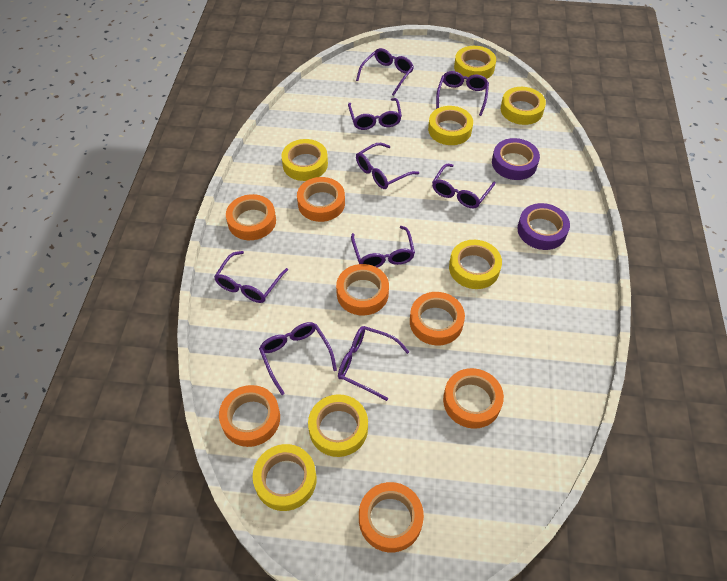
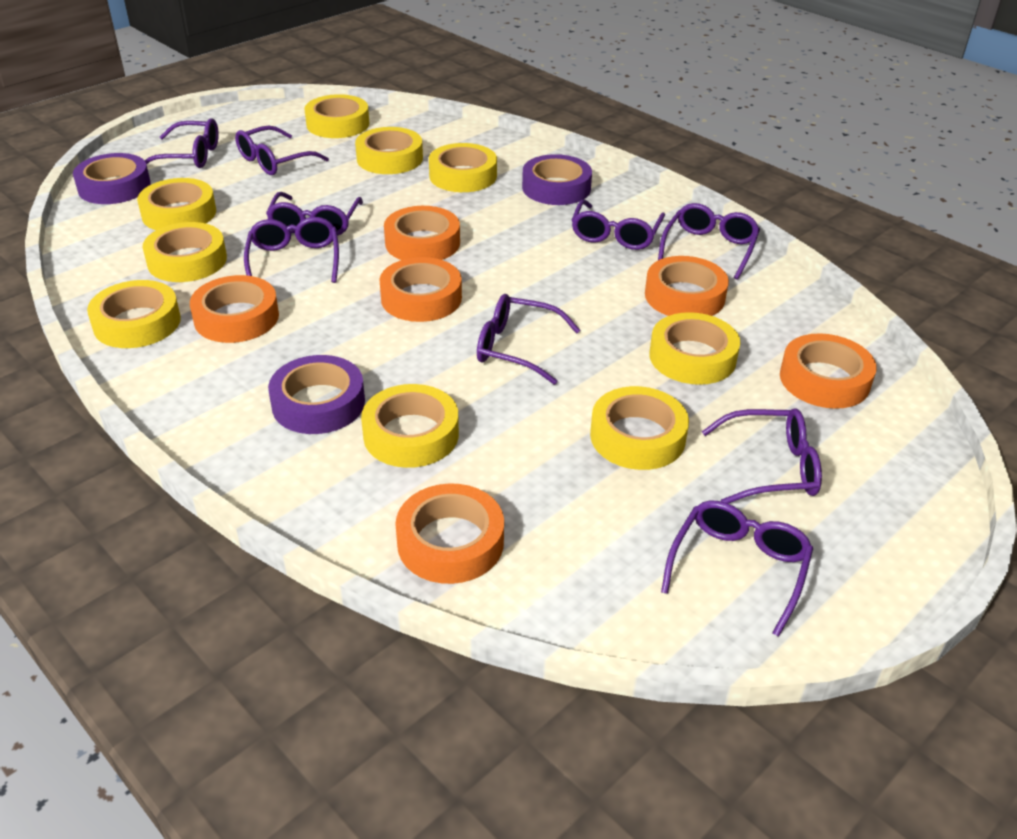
orange tape: [219,385,280,447] [226,194,276,240] [297,177,345,222] [336,264,389,316] [359,482,424,552] [410,292,465,345] [443,368,504,428] = 7 -> [190,275,279,343] [379,257,462,322] [384,206,460,260] [395,483,504,584] [645,256,729,316] [780,333,877,409] = 6
purple tape: [492,138,540,180] [517,203,570,250] = 2 -> [73,153,151,204] [268,355,365,434] [522,154,592,205] = 3
yellow tape: [253,444,317,511] [281,139,328,181] [308,394,368,457] [428,106,473,145] [449,240,502,289] [454,46,496,79] [501,87,546,125] = 7 -> [87,280,181,348] [137,178,216,230] [143,222,227,282] [304,94,369,138] [355,127,423,174] [361,384,459,468] [429,143,497,192] [590,386,689,470] [649,312,740,385] = 9

